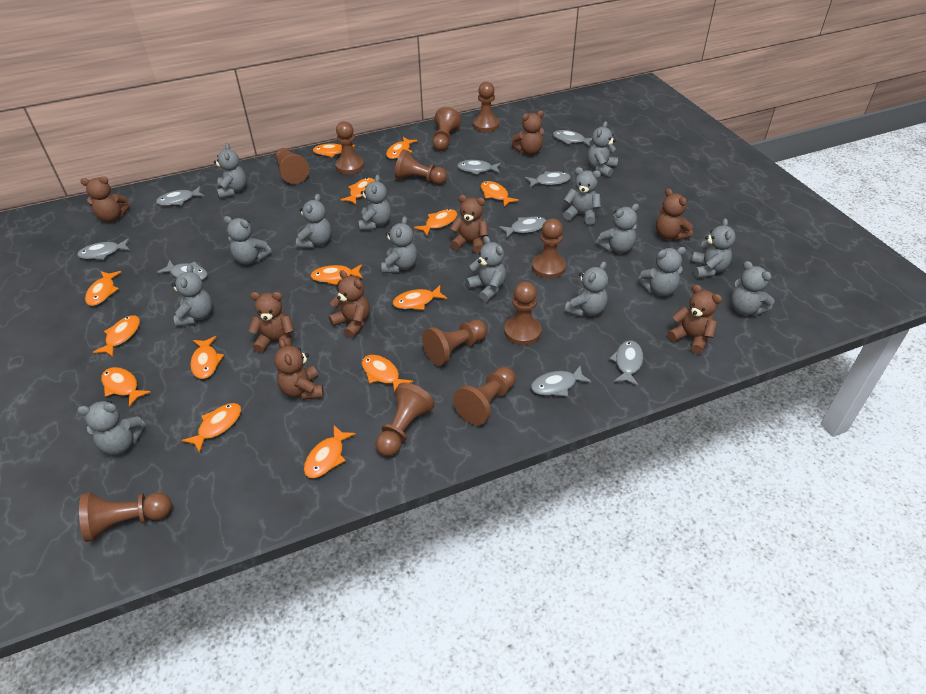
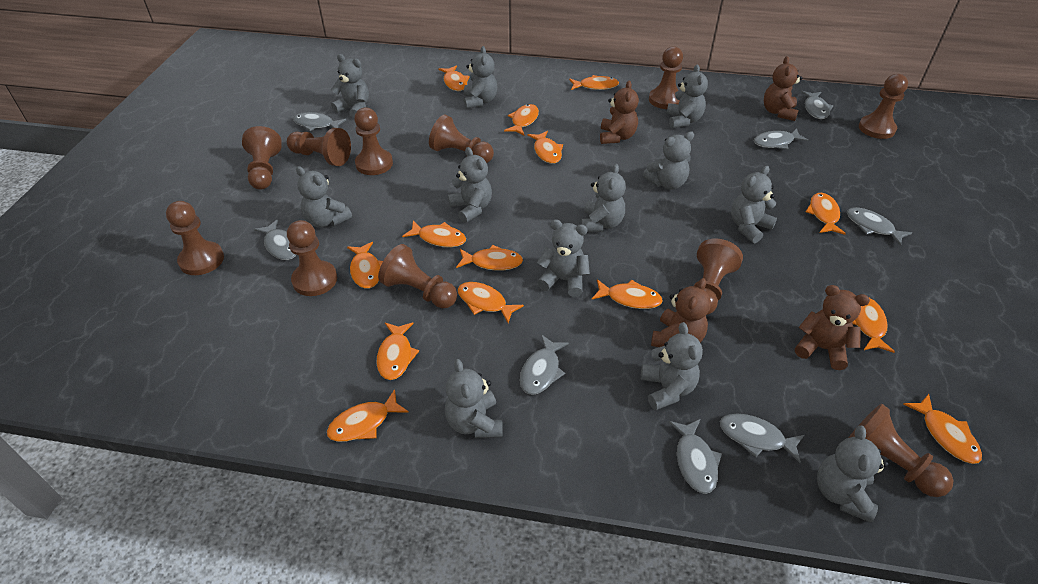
brown teddy bear: [80,176,130,222] [248,292,294,353] [274,339,324,400] [329,270,370,338] [450,195,488,253] [512,110,544,155] [656,188,693,241] [667,284,722,354] = 8 -> [600,80,639,144] [651,278,711,347] [764,56,802,121] [795,285,870,370] = 4
grey fish: [77,238,130,260] [156,187,204,205] [157,260,207,280] [457,160,501,175] [499,217,547,238] [525,171,570,188] [531,365,592,396] [553,130,592,147] [609,340,643,386] = 9 -> [254,219,296,260] [293,112,346,131] [520,334,569,395] [669,419,722,494] [720,414,804,463] [754,128,808,149] [801,91,833,119] [847,207,912,246] = 8
grey teddy bear: [77,400,146,455] [172,264,213,327] [214,143,247,199] [224,216,272,265] [296,194,331,248] [359,175,391,230] [381,216,417,273] [466,236,506,302] [563,167,601,225] [565,261,608,317] [587,121,618,177] [596,204,639,254] [638,247,686,297] [691,218,735,278] [731,261,774,316] = 15 -> [296,166,352,228] [331,54,369,119] [445,359,502,438] [448,147,492,223] [464,46,498,109] [537,219,590,297] [581,164,626,232] [641,322,703,411] [643,131,694,189] [667,64,708,128] [731,166,777,243] [817,425,888,523] = 12

